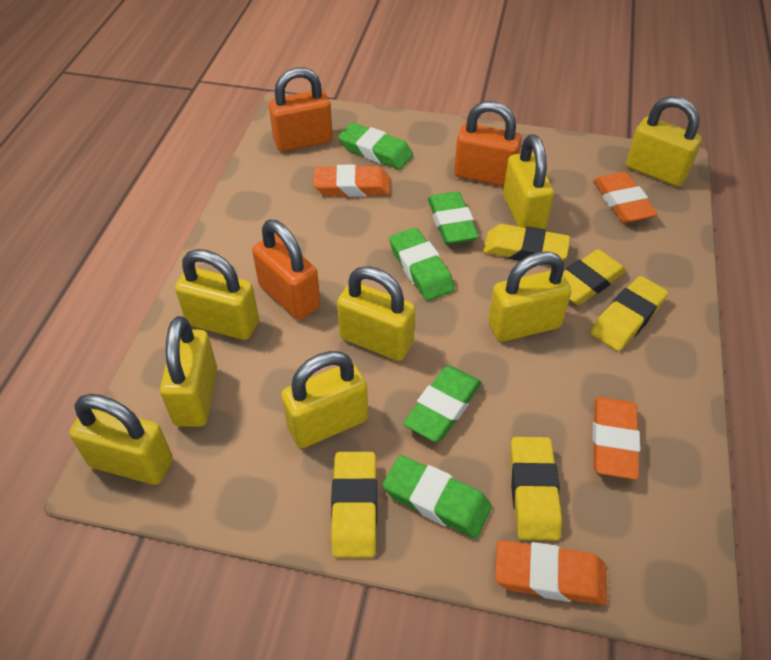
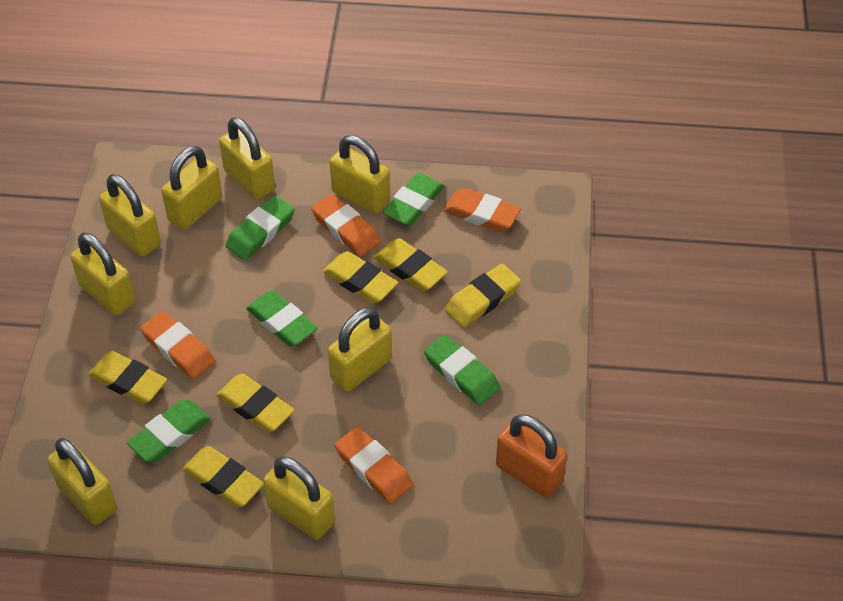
orange padlock: [252,220,321,320] [269,67,333,152] [454,101,522,186] = 3 -> [496,414,567,498] = 1
yellow eraser: [331,452,377,558] [483,224,570,265] [510,437,562,541] [563,249,626,305] [590,276,668,351] = 5 -> [88,351,167,404] [182,446,264,507] [216,374,294,432] [323,251,398,303] [374,238,448,291] [445,264,521,327] = 6

